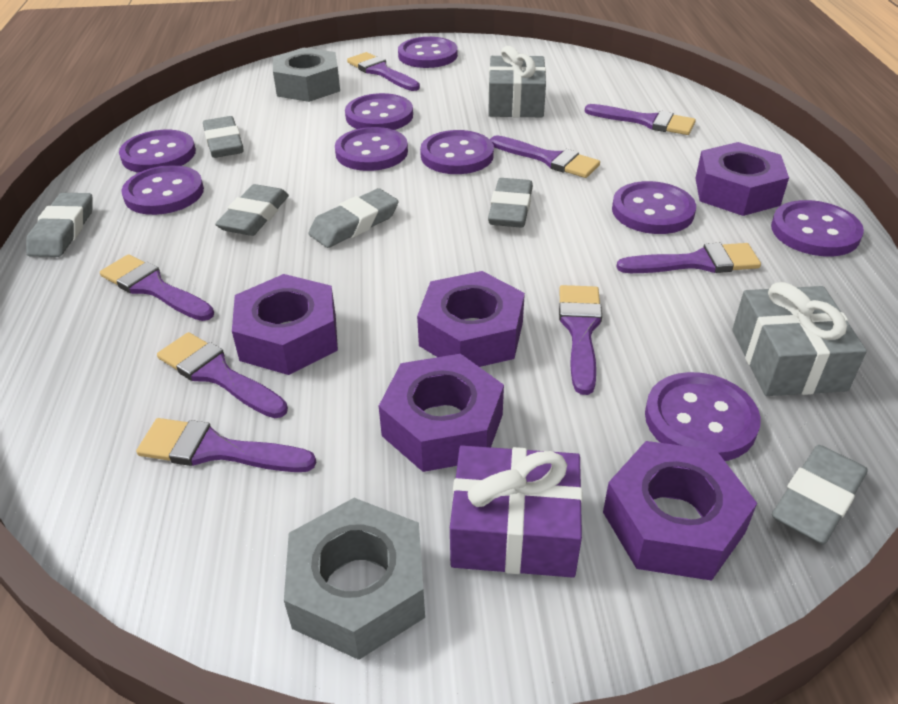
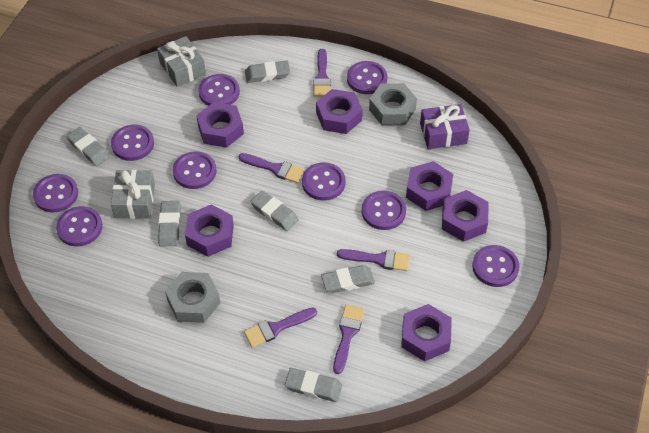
purple brush: [100,254,214,321] [136,418,316,472] [157,332,288,418] [347,52,420,91] [490,135,600,178] [559,285,602,395] [585,104,696,135] [617,243,761,273] = 8 -> [239,153,305,183] [244,308,317,348] [313,49,331,97] [333,305,364,374] [337,249,410,271] = 5
purple nut: [232,274,338,375] [379,354,504,472] [417,271,525,367] [603,441,757,581] [695,142,789,216] = 5 -> [185,204,234,257] [196,102,244,148] [316,89,363,134] [401,304,452,361] [406,161,453,211] [442,190,488,242] = 6

